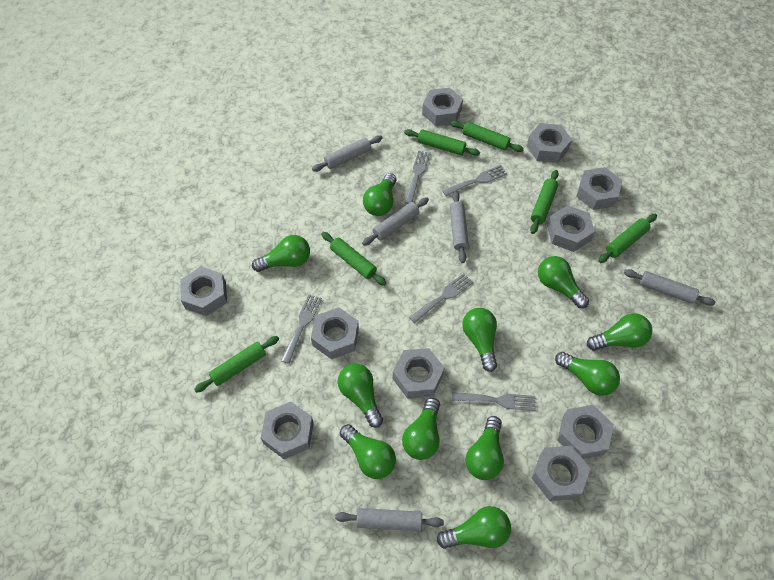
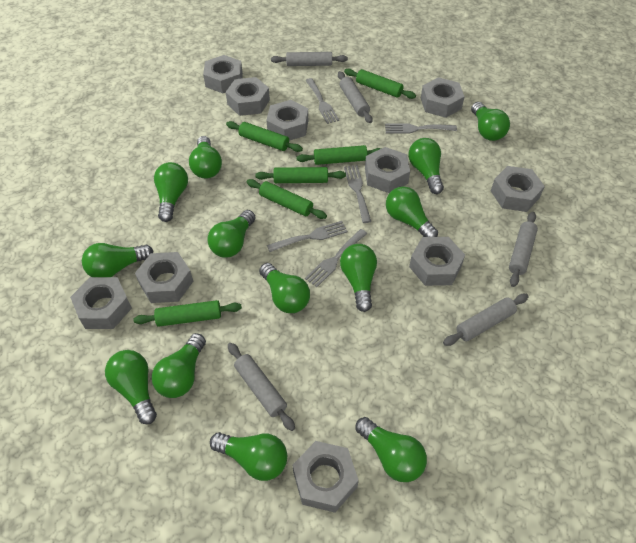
green light bulb: [252,235,310,272] [338,364,383,428] [340,424,396,479] [363,173,396,216] [402,398,440,460] [437,506,511,549] [462,308,497,372] [466,416,504,480] [538,256,589,308] [555,352,620,396] [587,313,652,351] = 11 -> [82,243,153,277] [105,350,157,424] [152,333,206,398] [154,162,188,222] [189,136,222,178] [208,210,255,258] [210,432,287,481] [259,263,310,313] [340,244,377,312] [355,417,427,482] [386,186,438,237] [408,138,444,194] [471,102,510,141] = 13

